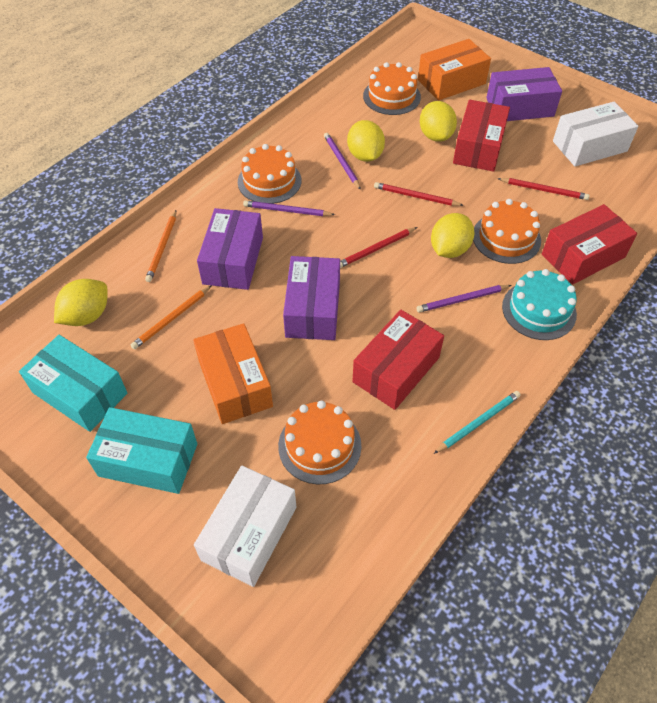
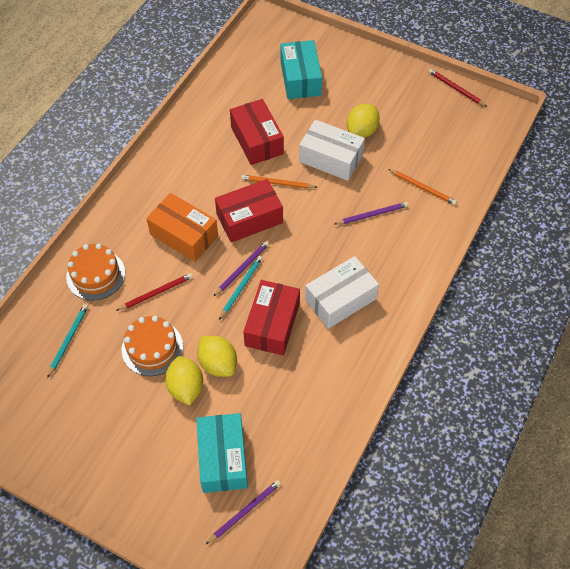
orange box: [193,323,273,424] [418,39,491,101] = 2 -> [146,193,218,262] = 1
orange cake: [238,144,301,204] [278,401,362,484] [363,62,421,115] [473,199,541,264] = 4 -> [66,243,125,301] [122,316,183,376] = 2
purple box: [197,208,263,290] [283,256,340,340] [486,67,562,121] = 3 -> none = 0
red pencil: [340,227,417,268] [374,182,464,206] [497,178,590,200] = 3 -> [116,273,193,311] [429,69,487,107] = 2
turquoise cake: [502,269,577,340] = 1 -> none = 0
turquoise pencil: [434,391,521,454] = 1 -> [47,304,88,378] [219,256,263,320] = 2
yellow lemon: [54,279,108,326] [347,120,385,162] [420,101,457,142] [431,213,474,258] = 4 -> [165,356,203,405] [197,336,237,377] [347,104,380,138] = 3

